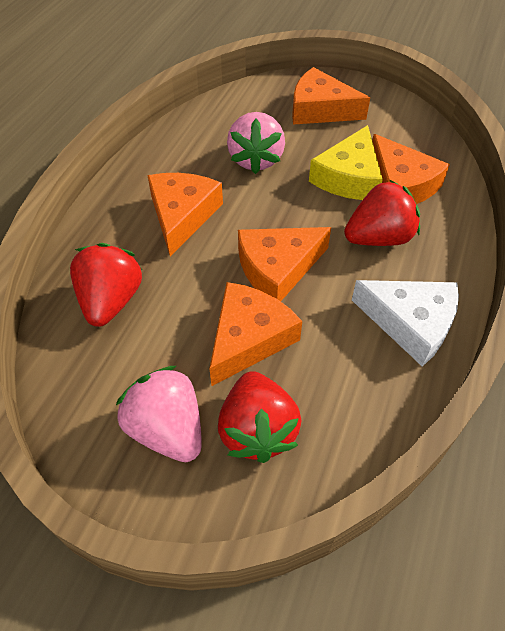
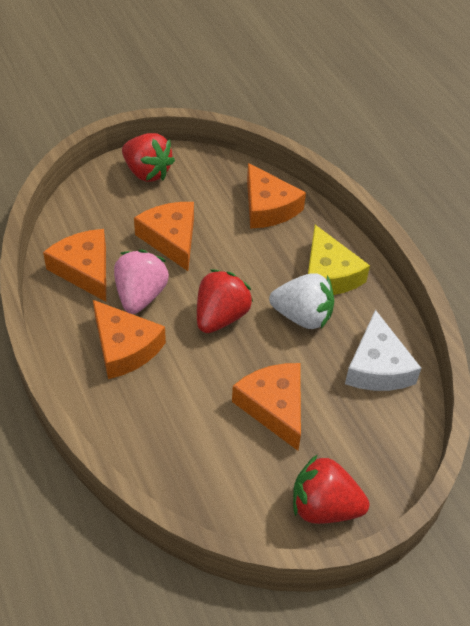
pink strawberry: [116,366,202,462] [227,112,285,174] = 2 -> [114,250,169,314] = 1
white strawberry: none = 0 -> [269,273,334,329] = 1

